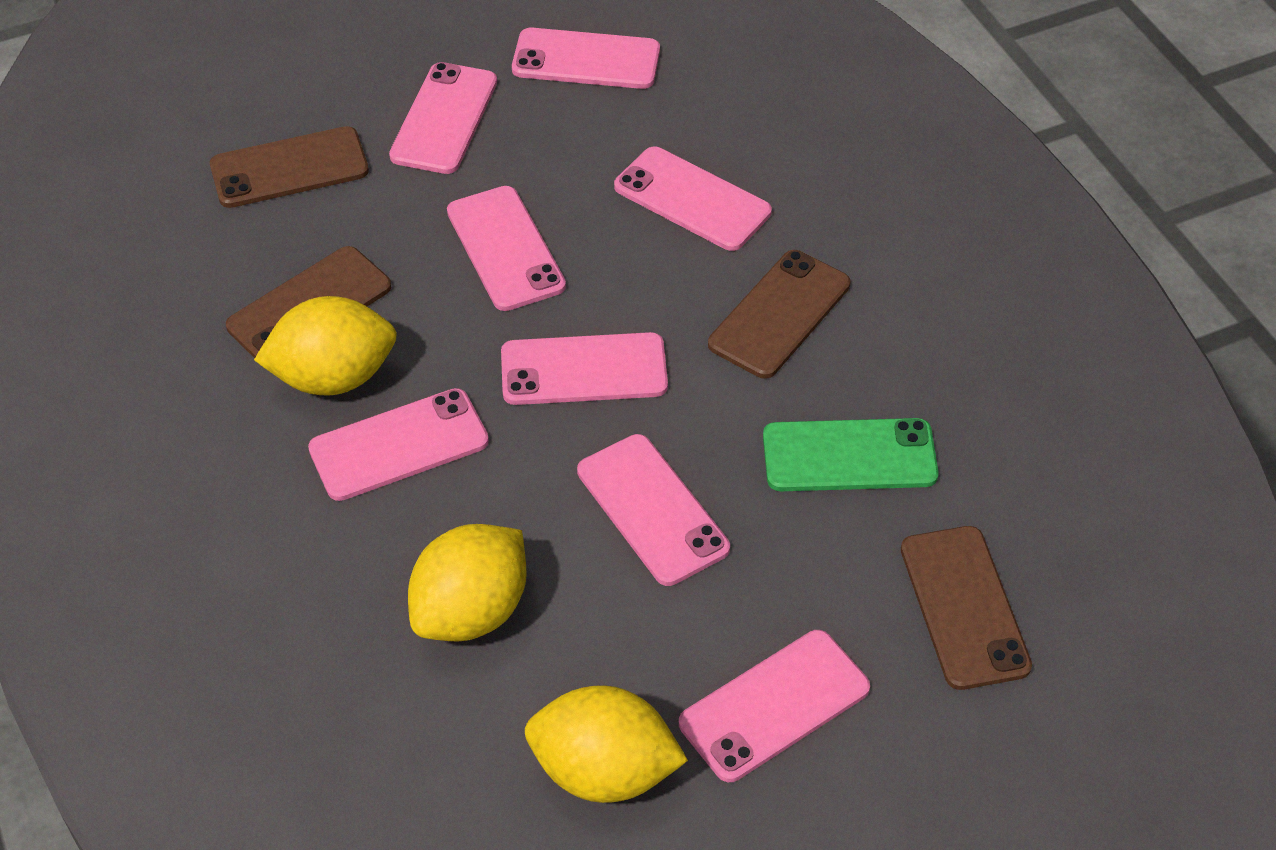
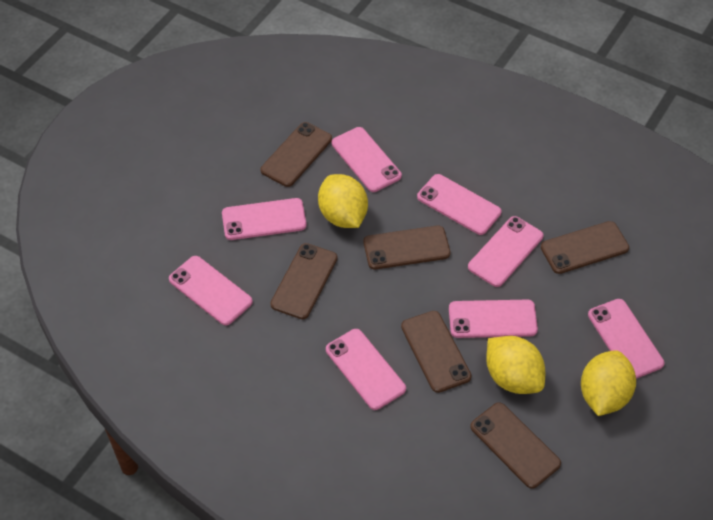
brown phone: [210,126,369,208] [226,246,391,358] [708,250,851,379] [901,526,1032,690] = 4 -> [260,122,332,187] [270,243,338,319] [363,225,451,269] [401,311,472,393] [470,402,561,489] [541,221,629,274] = 6
green phone: [763,418,939,491] = 1 -> none = 0

